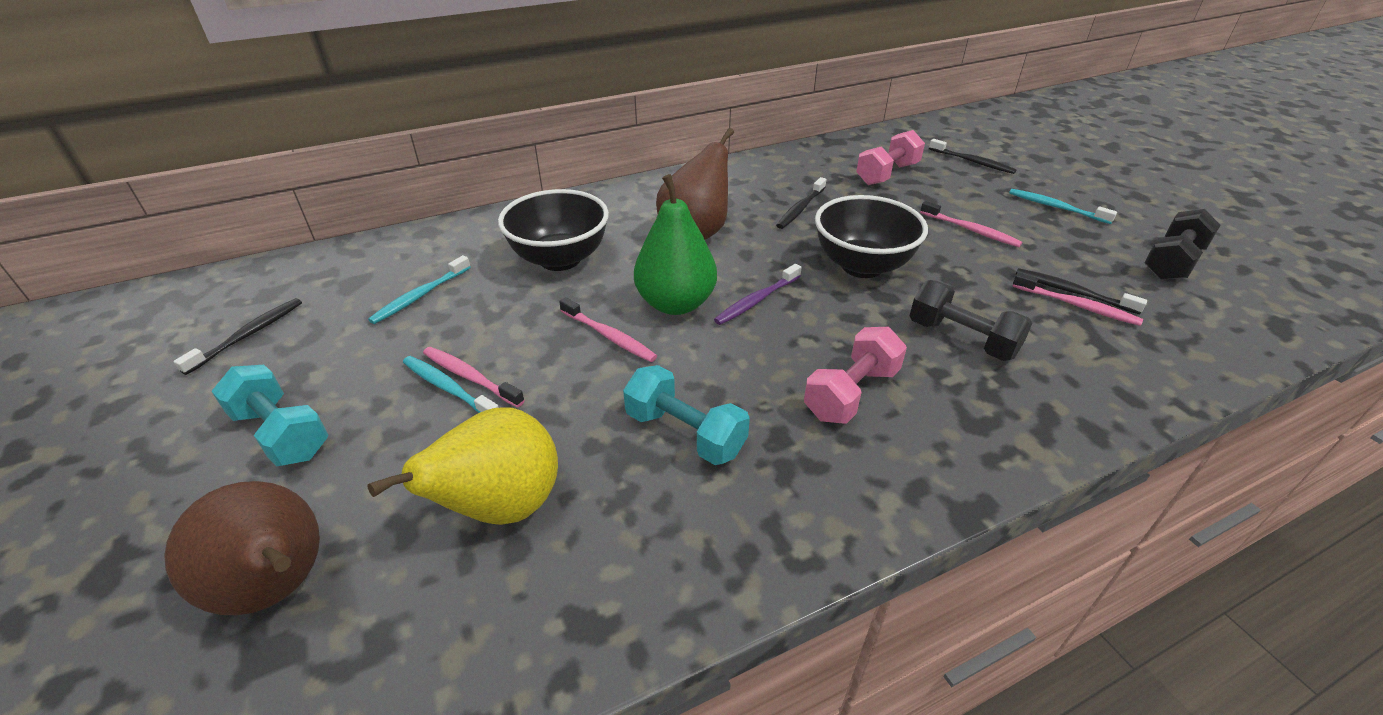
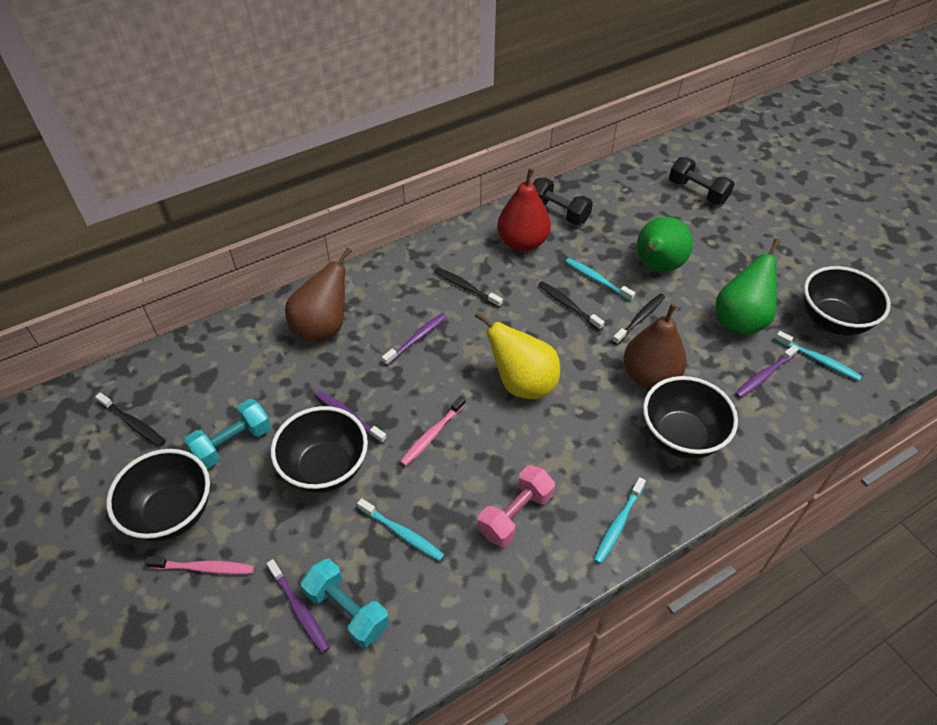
black bowl: [498,189,609,271] [815,195,928,278] = 2 -> [106,449,210,541] [271,406,368,493] [643,376,738,459] [804,266,891,335] = 4
green pear: [634,174,717,315] = 1 -> [637,217,693,272] [716,239,780,335] = 2
pink dumbbell: [804,327,907,424] [856,130,925,185] = 2 -> [478,465,555,547] = 1
pink toothbrush: [423,347,525,408] [559,297,657,362] [920,201,1022,247] [1012,272,1143,326] = 4 -> [145,557,254,574] [400,395,466,466] = 2
purple toothbrush: [714,264,802,325] = 1 -> [266,559,330,653] [315,390,387,444] [382,313,447,366] [735,345,799,398] = 4
red pear: none = 0 -> [497,168,551,251] = 1
turquoise toothbrush: [368,255,471,324] [403,356,499,413] [1009,189,1117,224] = 3 -> [357,498,444,561] [565,258,635,301] [594,477,646,564] [775,331,862,381] = 4

